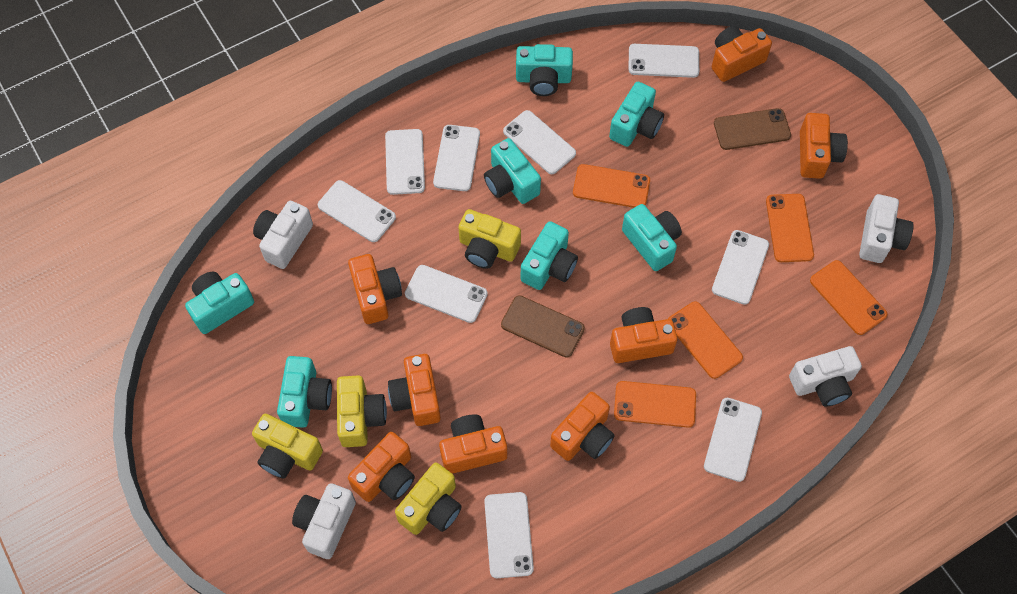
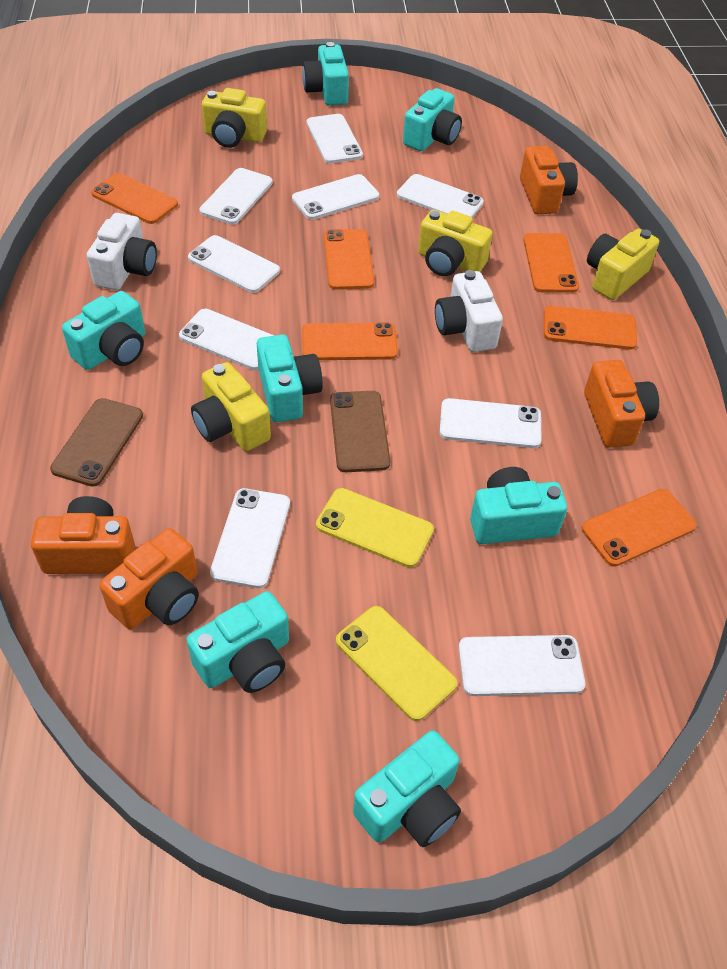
orange camera: [348,254,402,324] [348,432,415,502] [388,354,441,426] [439,414,507,474] [550,392,615,461] [610,307,678,363] [712,26,772,82] [800,113,848,179] = 8 -> [31,496,135,574] [99,528,199,629] [520,146,578,214] [584,360,659,448] = 4
orange phone: [573,164,650,208] [614,381,696,428] [668,301,743,379] [766,194,814,262] [810,260,887,335] = 5 -> [91,173,178,224] [302,323,398,360] [324,229,374,290] [523,233,579,293] [544,306,637,350] [582,489,697,567] = 6
white camera: [253,201,313,269] [292,483,356,559] [789,346,862,407] [859,194,914,263] = 4 -> [87,213,157,290] [435,270,503,352] = 2
yellow phone: none = 0 -> [316,488,434,568] [336,606,458,721] = 2

